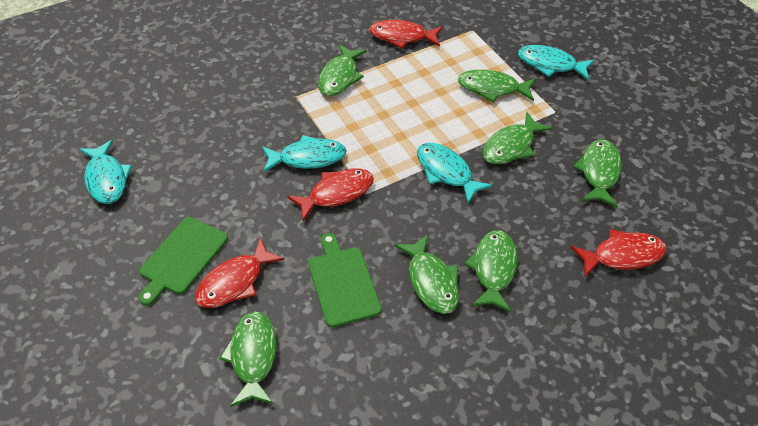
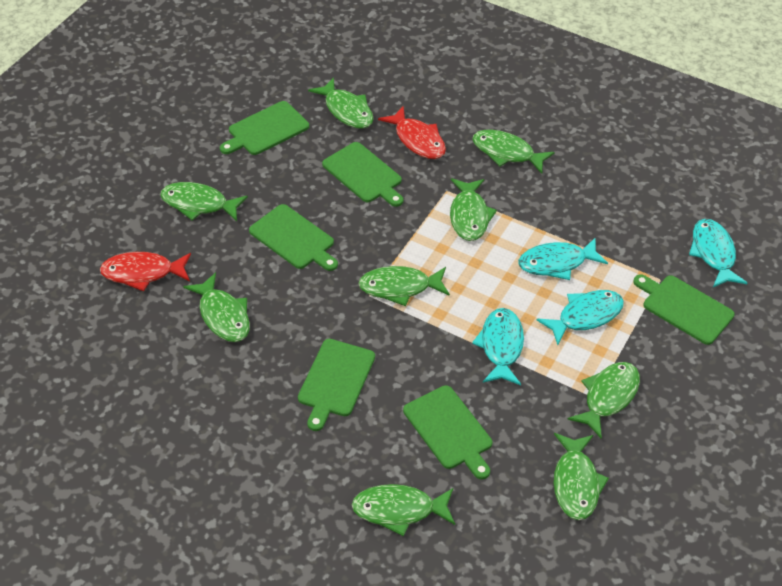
green cutting board: [138,217,228,306] [308,233,382,328] = 2 -> [220,101,309,155] [249,204,338,271] [298,339,375,431] [322,142,404,207] [403,385,492,479] [633,274,735,345] = 6
green fish: [219,311,277,407] [318,44,367,96] [394,234,459,314] [458,69,536,102] [464,230,518,313] [482,112,552,164] [573,139,622,207] = 7 -> [160,182,248,221] [183,272,250,342] [308,77,374,129] [352,484,455,536] [358,266,450,306] [450,178,497,241] [472,130,555,174] [554,433,609,520] [567,362,640,439] = 9
red fish: [195,238,285,308] [287,168,374,221] [369,20,443,49] [571,229,667,277] = 4 -> [100,252,191,292] [378,106,446,159] = 2

